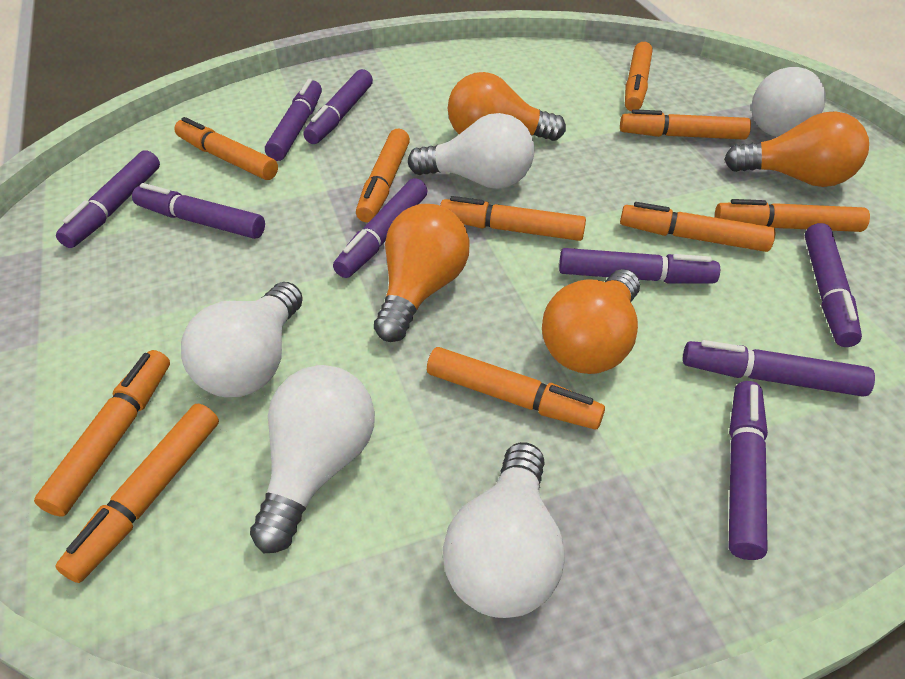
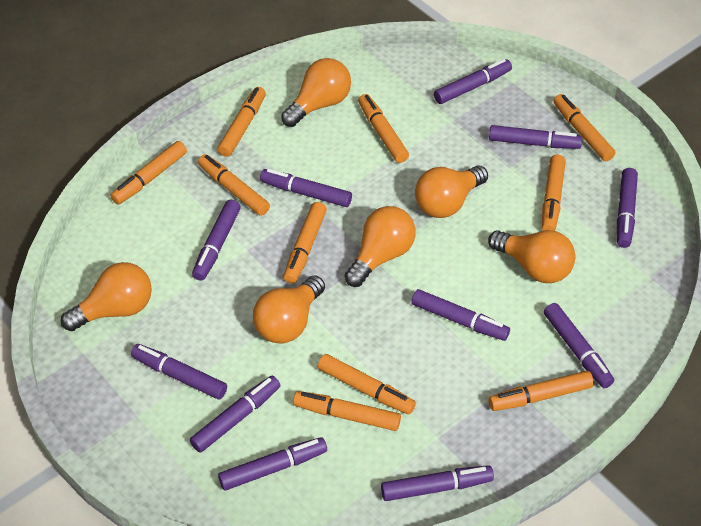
orange light bulb: [374,204,470,342] [448,72,566,141] [542,269,640,374] [724,111,869,187] = 4 -> [61,262,152,331] [253,275,325,343] [281,58,351,127] [345,206,416,287] [415,166,488,218] [488,230,576,283] = 6
purple marker: [56,150,160,248] [132,183,265,239] [265,79,322,161] [304,69,373,144] [333,178,428,278] [559,248,720,283] [683,340,875,397] [728,381,768,560] [805,223,862,347] = 9 -> [131,344,227,399] [190,376,281,453] [192,200,241,281] [218,437,327,491] [260,169,352,207] [381,465,494,501] [411,289,510,341] [434,59,512,104] [489,125,582,149] [544,303,614,388] [617,168,638,248] = 11
white light bulb: [181,282,303,397] [250,365,375,553] [408,113,534,189] [443,442,565,618] [751,67,826,137] = 5 -> none = 0

